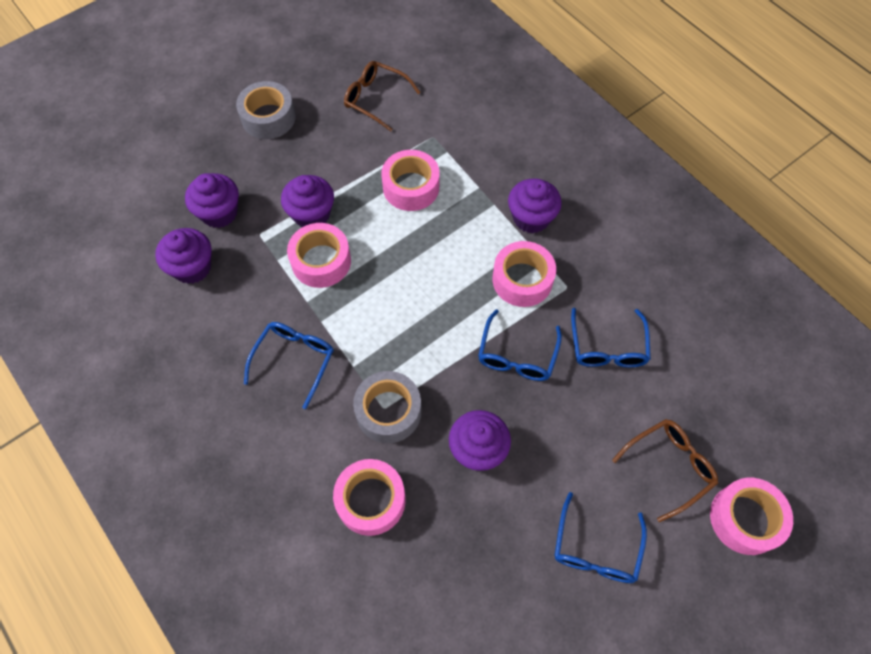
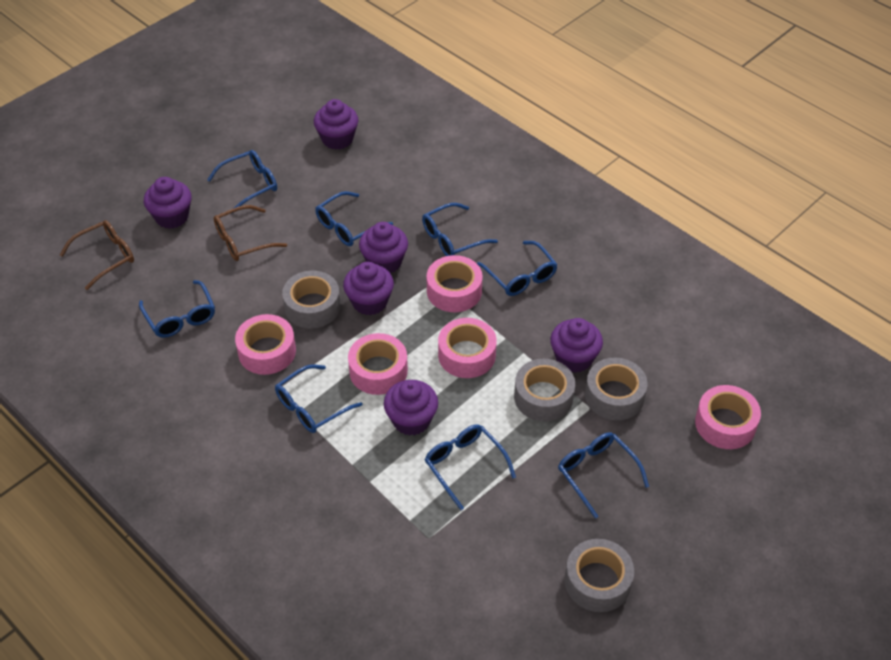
blue glasses: [244,322,334,409] [478,309,562,381] [554,492,647,583] [571,308,651,367] = 4 -> [139,280,215,338] [207,150,277,213] [275,365,363,433] [315,191,393,246] [422,203,498,256] [425,424,516,510] [477,241,558,296] [558,432,649,519] = 8
grey tape: [236,81,296,139] [353,371,421,443] = 2 -> [282,271,341,328] [514,359,575,422] [565,539,634,612] [585,358,648,420] = 4
purple cupcake: [155,228,211,284] [185,173,239,228] [281,175,334,227] [449,410,511,471] [508,179,562,233] = 5 -> [144,177,192,229] [314,99,358,150] [343,262,394,315] [359,222,408,274] [384,380,438,436] [550,318,603,373] = 6

